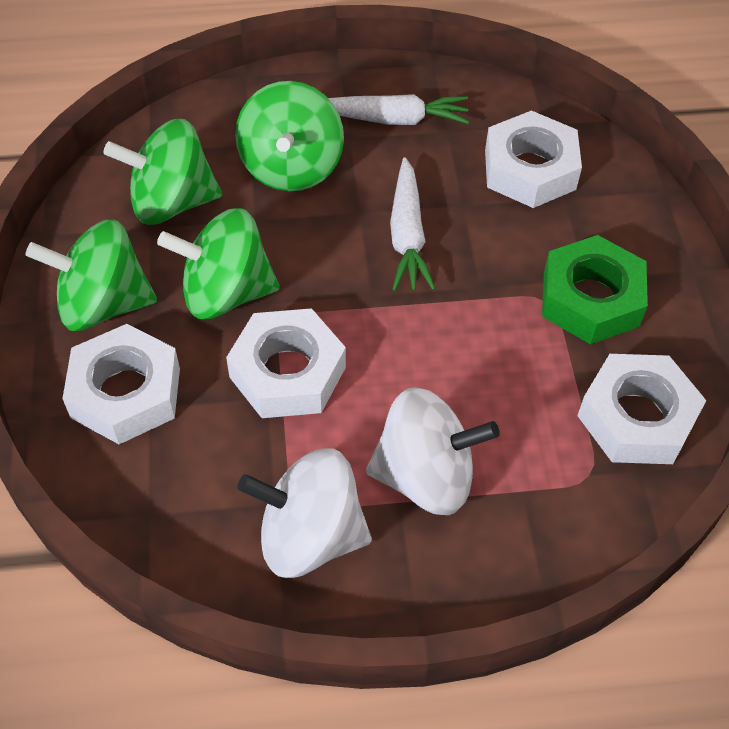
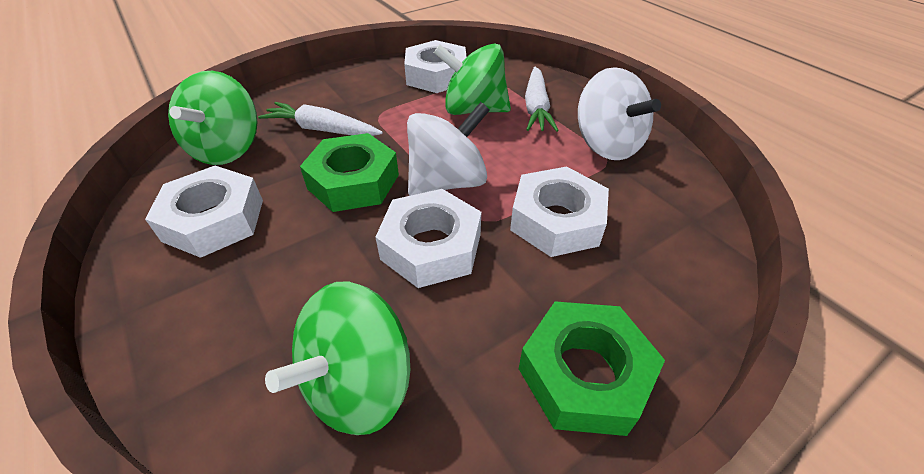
green nut: [542,235,648,345] = 1 -> [300,133,399,212] [519,301,665,436] = 2
green spinning top: [25,219,157,331] [103,118,222,225] [157,208,280,319] [235,81,344,191] = 4 -> [168,71,258,165] [265,282,410,435] [434,43,511,115] = 3

